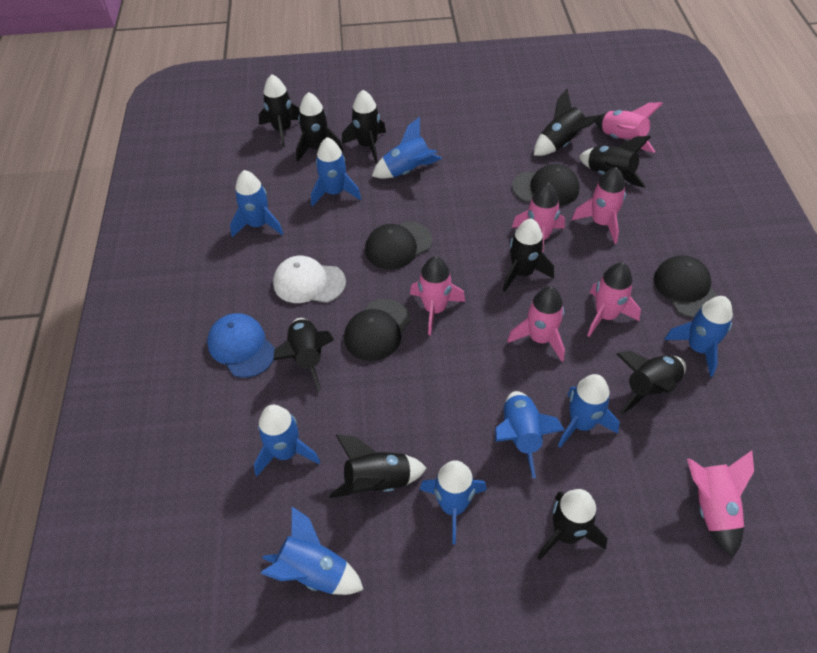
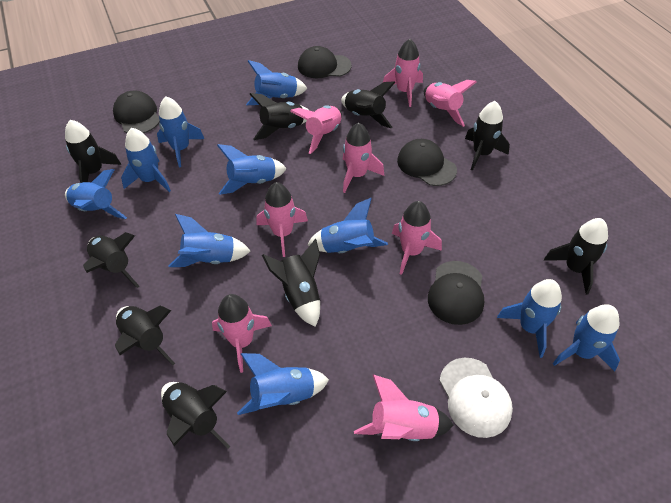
black rocket: [259,74,300,147] [273,318,334,391] [296,92,343,162] [329,435,427,498] [342,90,386,163] [503,219,554,292] [534,89,601,156] [537,489,608,560] [579,136,651,188] [617,350,686,414] = 10 -> [65,120,121,183] [83,232,139,288] [115,306,175,365] [161,382,230,448] [250,93,308,140] [262,239,320,327] [341,81,395,128] [465,101,510,171] [544,218,608,295] = 9
blue cap: [207,313,275,378] = 1 -> none = 0
blue rocket: [230,170,283,237] [254,405,320,476] [260,507,364,595] [311,137,361,207] [372,117,442,179] [420,460,487,544] [495,391,564,478] [558,374,620,448] [664,296,733,377] = 9 -> [65,169,127,219] [121,128,171,192] [157,96,204,167] [169,214,250,267] [217,144,287,195] [237,353,329,415] [246,60,307,105] [307,198,388,253] [497,279,562,358] [553,304,620,372] = 10
pink rocket: [410,256,465,335] [507,286,565,362] [512,183,565,253] [572,167,626,244] [587,262,641,337] [595,102,663,153] [687,450,754,557] = 7 -> [212,294,272,373] [257,182,308,257] [290,105,342,154] [343,122,384,193] [354,375,453,441] [383,39,423,107] [392,201,442,275] [424,80,477,127] = 8

